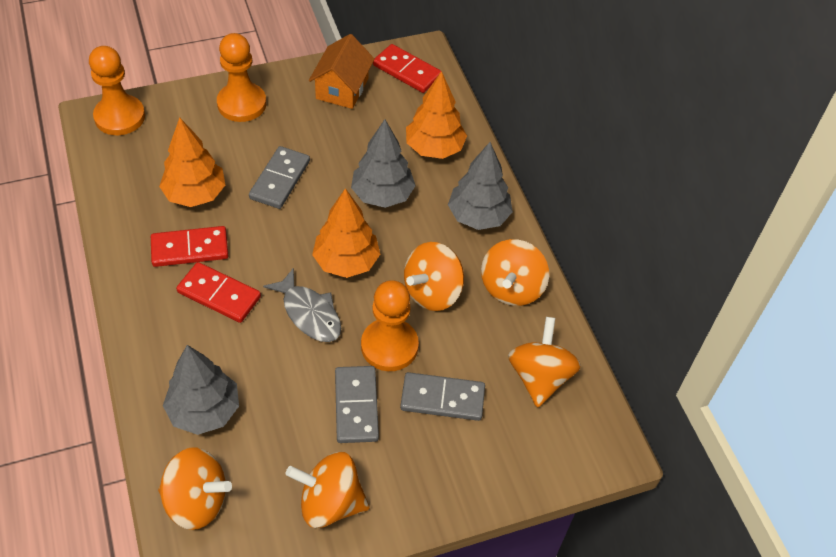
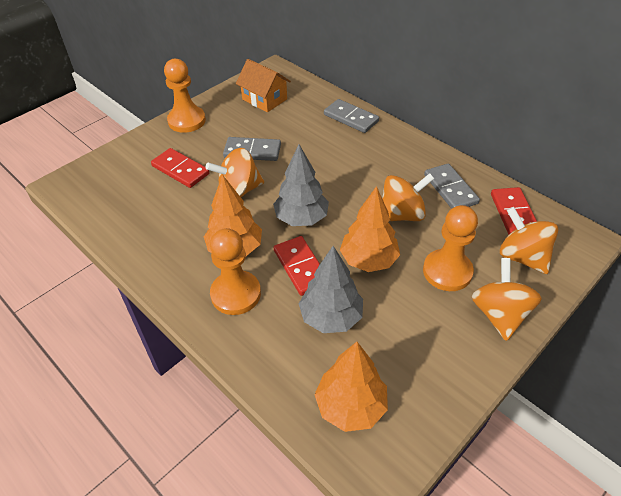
grey fish: [263,268,341,342] = 1 -> none = 0
grey tree: [163,345,239,435] [351,119,416,208] [448,142,513,230] = 3 -> [273,145,329,226] [299,246,363,333] = 2
orange spinning top: [158,447,232,530] [286,452,370,528] [404,242,464,311] [481,239,549,306] [508,317,581,408] = 5 -> [206,148,264,197] [382,173,434,221] [472,258,542,341] [500,207,558,274] = 4

